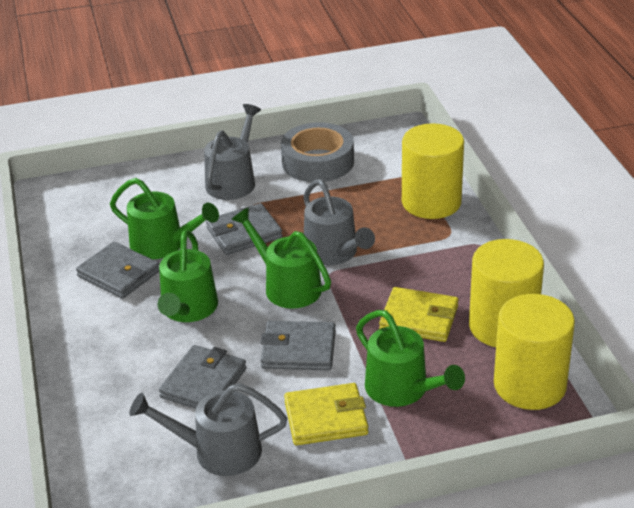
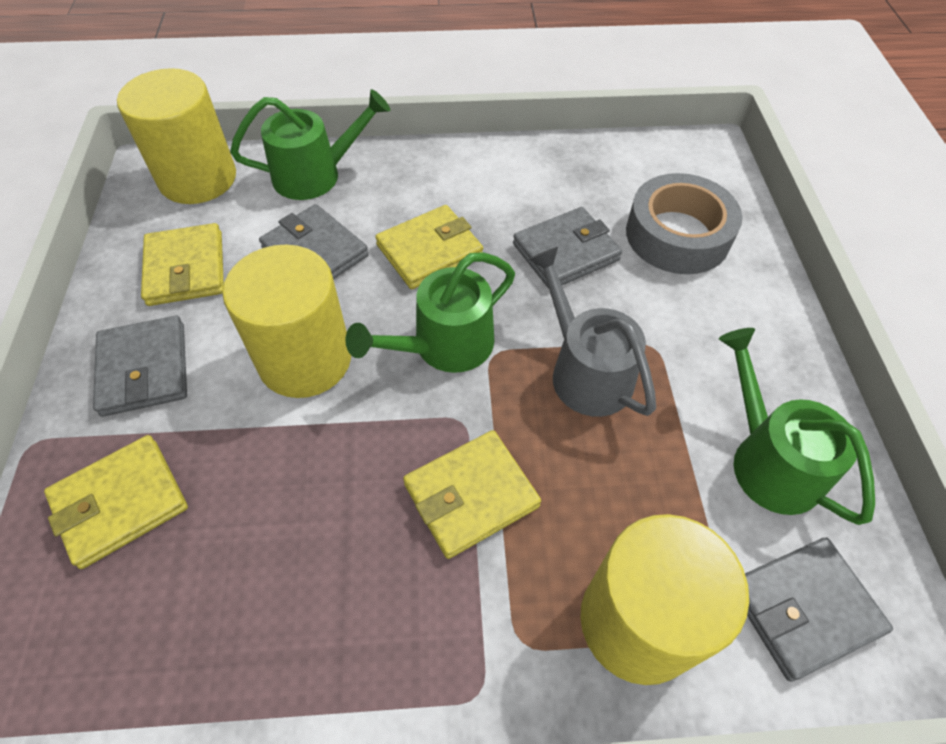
green watering can: [110,178,219,259] [158,230,218,322] [231,207,331,309] [356,310,465,407] = 4 -> [230,89,390,200] [345,252,515,373] [719,328,875,525] = 3
grey watering can: [129,383,287,476] [204,104,261,200] [303,179,375,265] = 3 -> [529,247,656,417] = 1
yellow wallet: [284,383,368,445] [379,287,459,342] = 2 -> [44,435,188,569] [141,223,224,306] [375,205,483,289] [403,430,541,559] = 4

